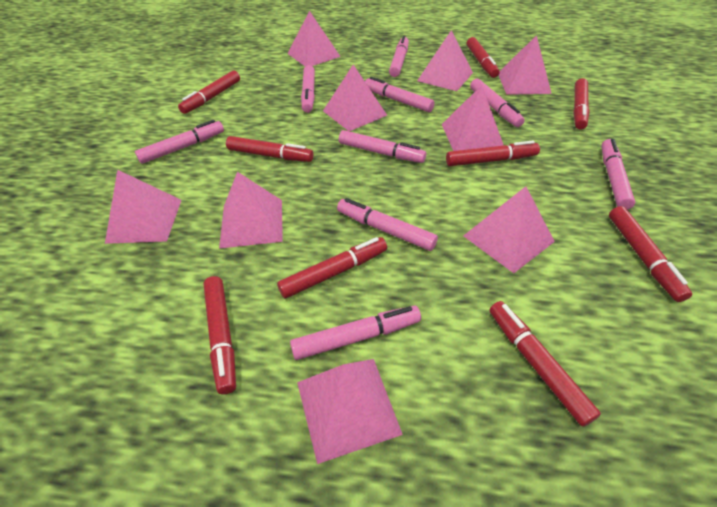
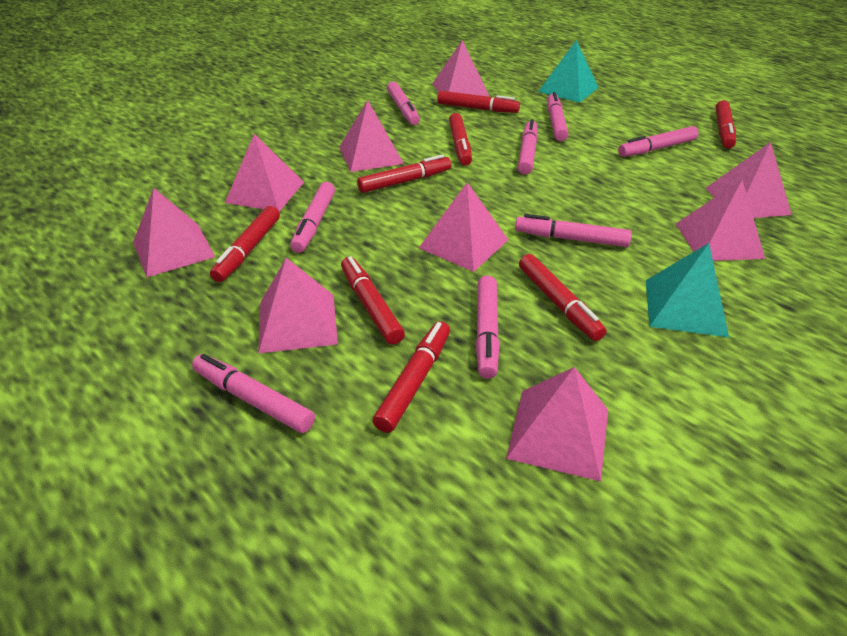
pink marker: [135,120,224,164] [290,306,421,360] [301,65,315,113] [337,198,438,251] [339,130,426,163] [365,77,435,112] [389,35,409,77] [470,79,525,127] [601,139,635,210] = 9 -> [192,354,315,433] [290,182,335,253] [387,82,420,125] [476,276,500,379] [515,214,632,247] [518,119,538,175] [547,92,568,141] [618,126,699,157] = 8
red marker: [178,70,240,114] [203,276,236,394] [226,136,313,162] [277,237,387,299] [446,141,540,166] [467,37,500,78] [489,301,601,427] [573,78,590,129] [609,206,692,302] = 9 -> [210,206,280,282] [341,256,405,345] [357,154,451,193] [373,321,450,433] [437,91,520,113] [449,113,472,166] [519,254,606,341] [715,100,736,148] = 8
turquoise pyramid: none = 0 -> [538,40,599,103] [646,243,729,337] = 2

